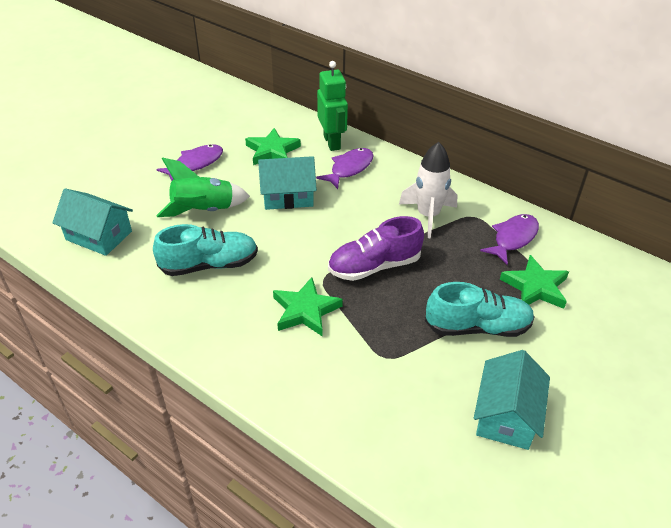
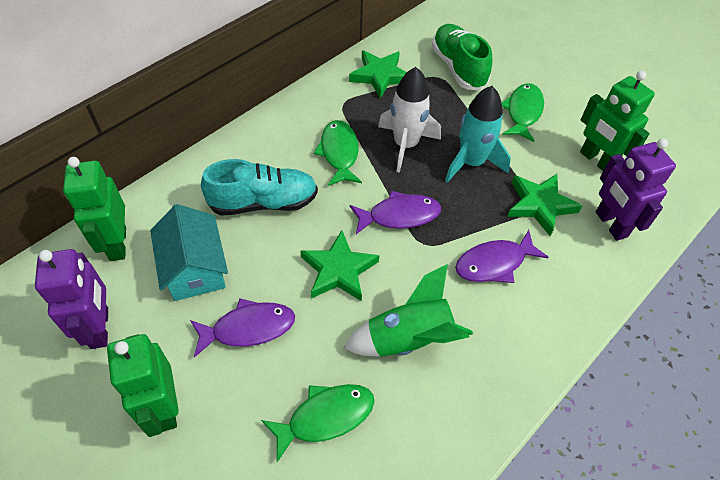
green fish: none = 0 -> [261,384,375,462] [314,120,362,186] [502,83,544,142] = 3
green robot: [317,61,348,151] = 1 -> [63,157,126,261] [107,334,179,437] [580,71,655,171] = 3
green shoe: none = 0 -> [432,24,492,91] = 1
purple robot: none = 0 -> [35,249,108,349] [596,138,676,241] = 2
purple shoe: [328,216,424,281] = 1 -> none = 0
turquoise house: [52,188,133,256] [258,156,317,210] [474,350,550,450] = 3 -> [150,204,228,301] = 1
turquoise rocket: none = 0 -> [445,86,511,183] = 1
turquoise shoe: [153,224,258,276] [425,282,535,337] = 2 -> [201,159,318,216] = 1

